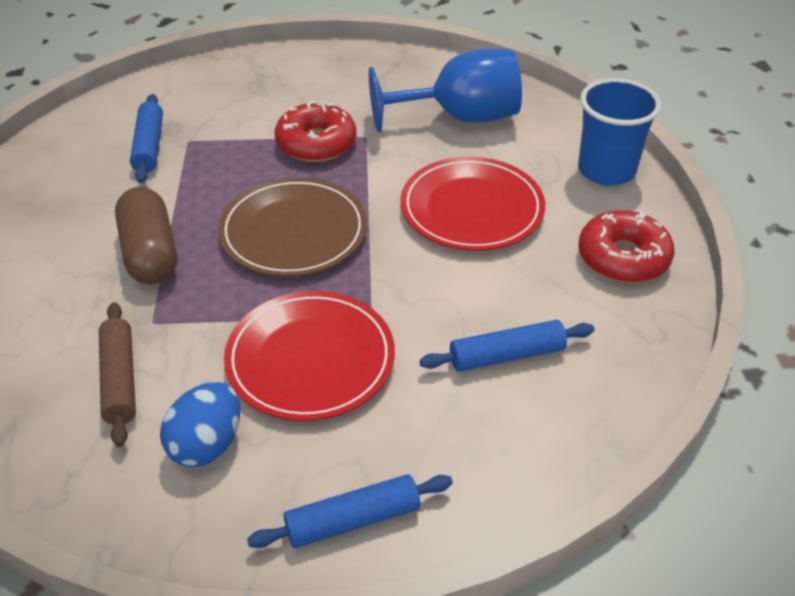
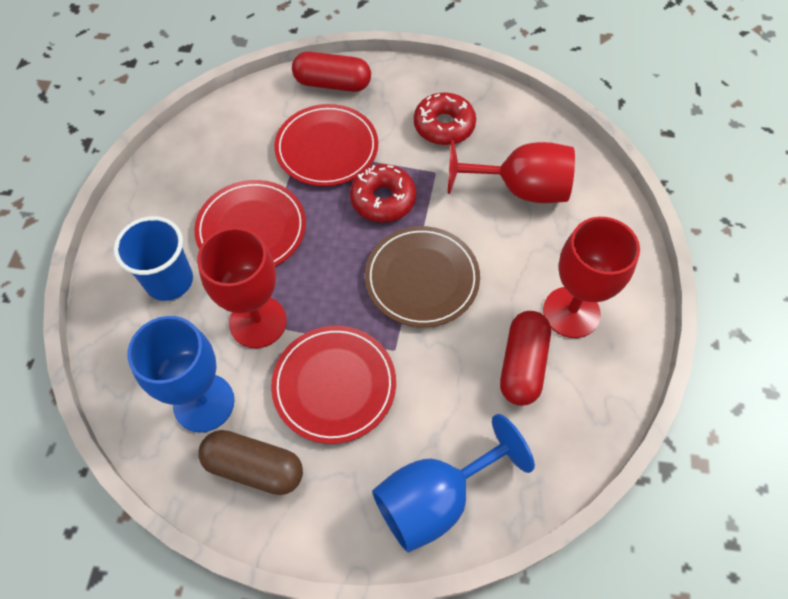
blue egg: [160,382,241,467] = 1 -> none = 0
blue goblet: [369,49,522,132] = 1 -> [127,316,235,432] [372,414,535,553] = 2
blue rolling pin: [130,94,163,183] [247,474,453,548] [419,320,594,372] = 3 -> none = 0
brown rolling pin: [99,302,136,447] = 1 -> none = 0
red capsule: none = 0 -> [292,51,371,92] [500,311,551,406] = 2
red goblet: none = 0 -> [197,227,287,348] [448,140,575,203] [543,217,640,338] = 3
red plate: [224,291,395,421] [401,157,545,251] = 2 -> [194,180,306,266] [271,326,396,444] [274,104,378,186] = 3

